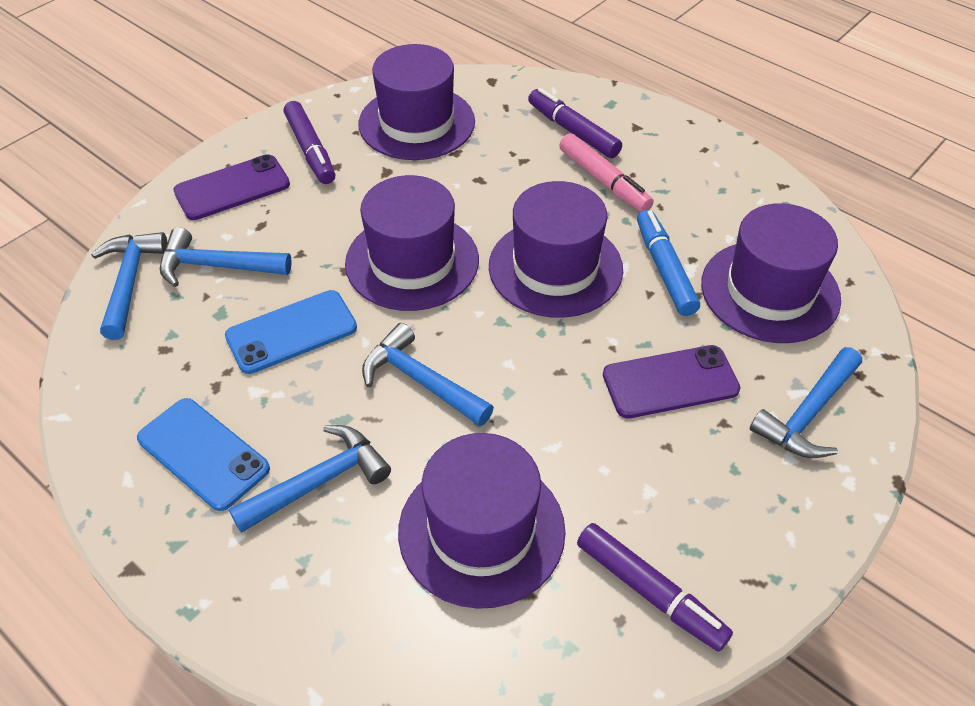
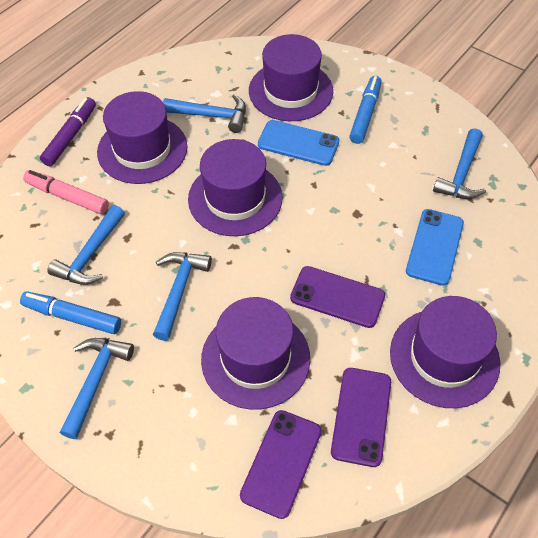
blue marker: [637,210,700,316] = 1 -> [20,292,121,334] [349,76,382,144] = 2
purple marker: [284,101,335,184] [528,88,622,158] [577,523,733,652] = 3 -> [40,97,96,166] = 1
purple phone: [173,154,290,220] [603,345,741,418] = 2 -> [240,410,322,519] [290,266,385,328] [331,368,391,467] = 3

